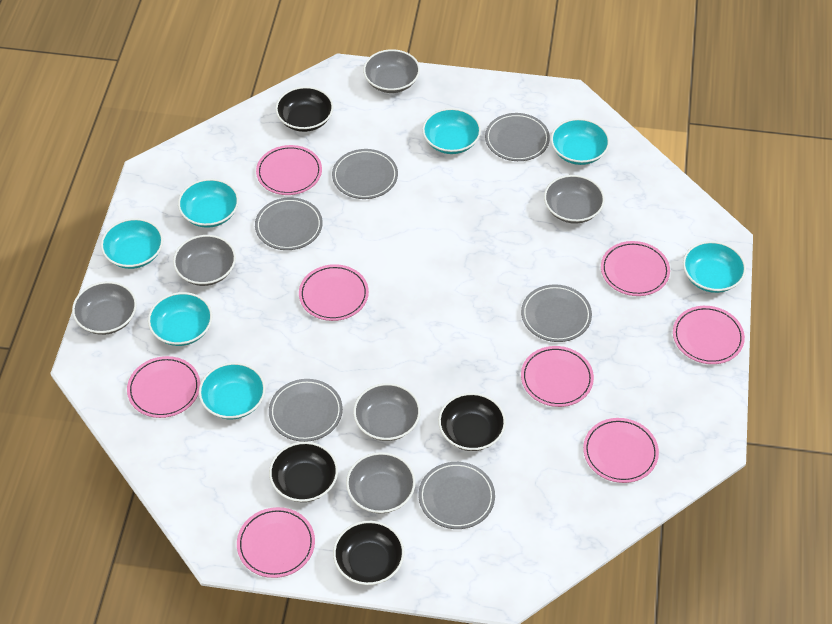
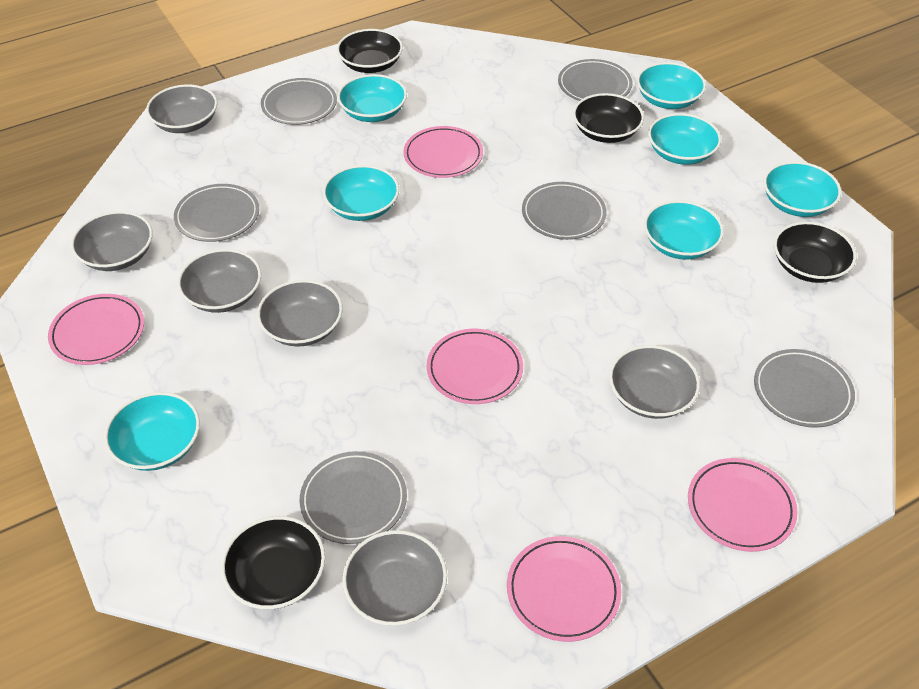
pink plate: [127,356,200,418] [237,507,315,578] [256,145,322,195] [299,264,369,321] [521,346,594,407] [583,418,659,483] [601,241,670,296] [673,306,745,364] = 8 -> [48,294,144,365] [403,126,483,178] [427,328,523,404] [507,536,621,642] [688,458,797,552] = 5

